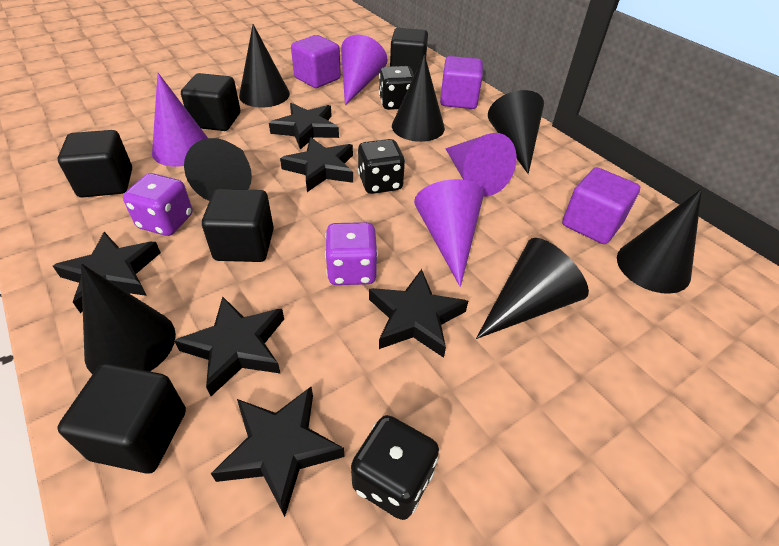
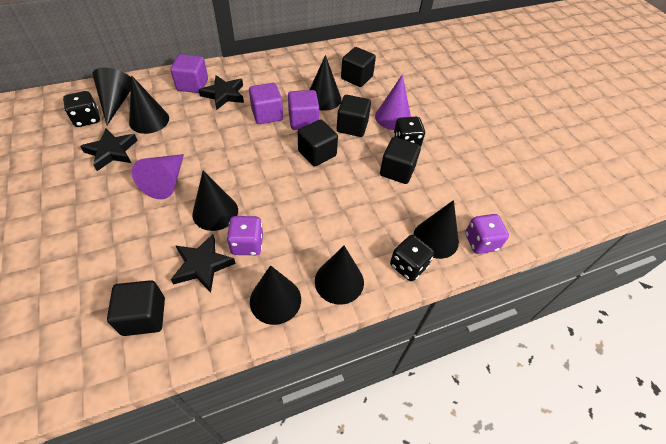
black star: [53,232,161,313] [174,296,284,396] [211,387,345,517] [269,103,339,150] [280,137,353,192] [369,269,468,358] = 6 -> [80,128,138,171] [171,234,236,293] [199,75,244,110] = 3
purple cone: [152,73,208,167] [341,35,387,105] [414,179,484,287] [445,133,517,197] = 4 -> [132,154,184,199] [375,74,411,130] = 2

